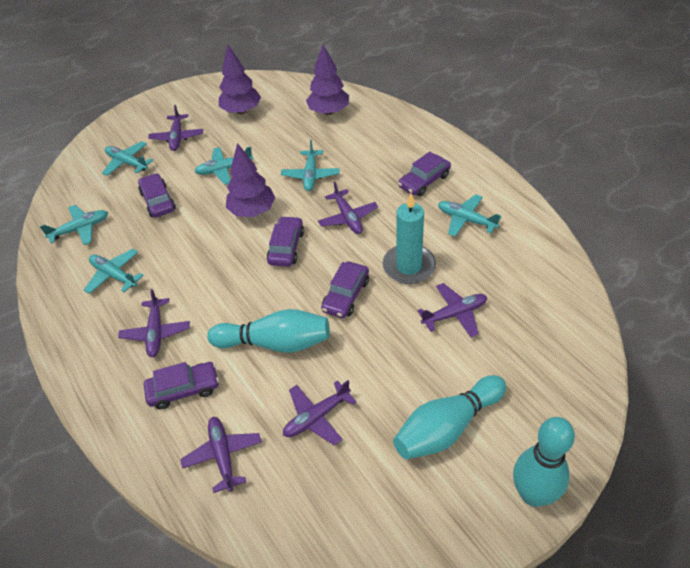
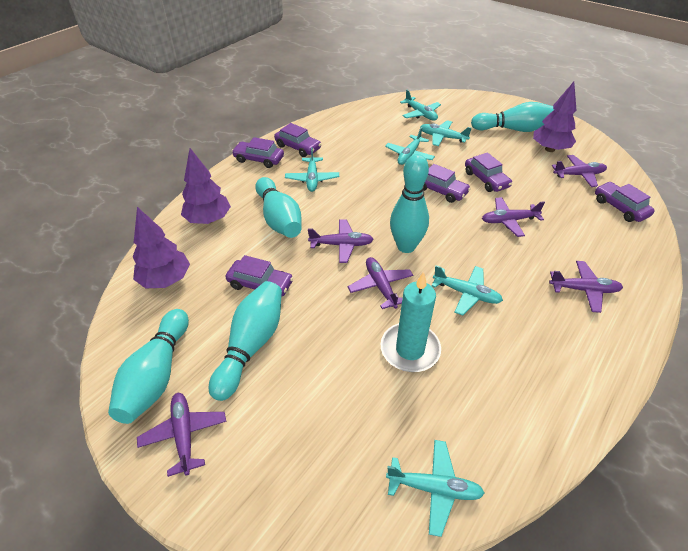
purple car: [138,173,176,218] [144,362,219,410] [267,216,304,267] [321,261,369,318] [398,151,451,196] = 5 -> [225,255,293,297] [232,137,284,168] [274,123,321,157] [423,164,471,203] [465,152,512,192] [595,182,655,222] = 6
turquoise bowling pin: [207,309,330,353] [393,375,506,459] [513,417,575,507] = 3 -> [108,309,189,424] [209,281,282,401] [255,177,302,238] [390,154,429,253] [471,102,554,132] = 5

